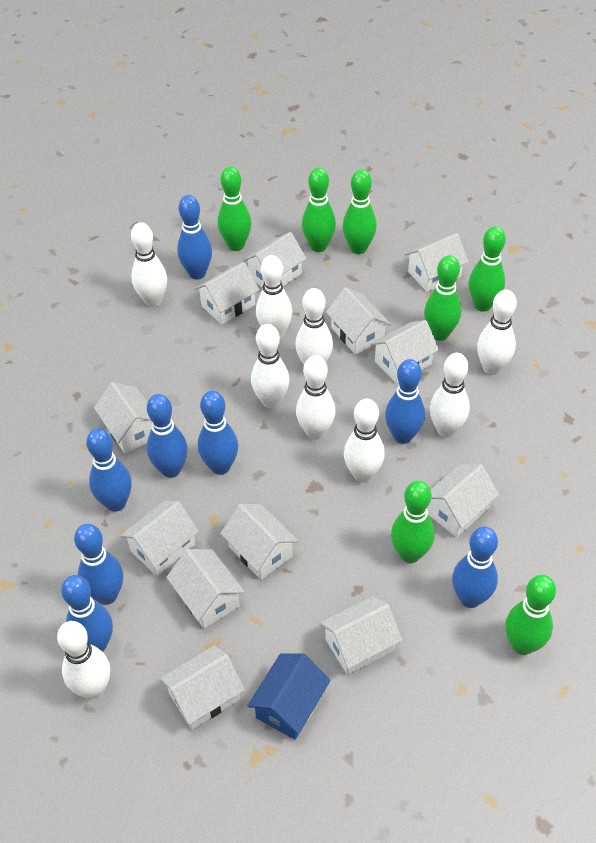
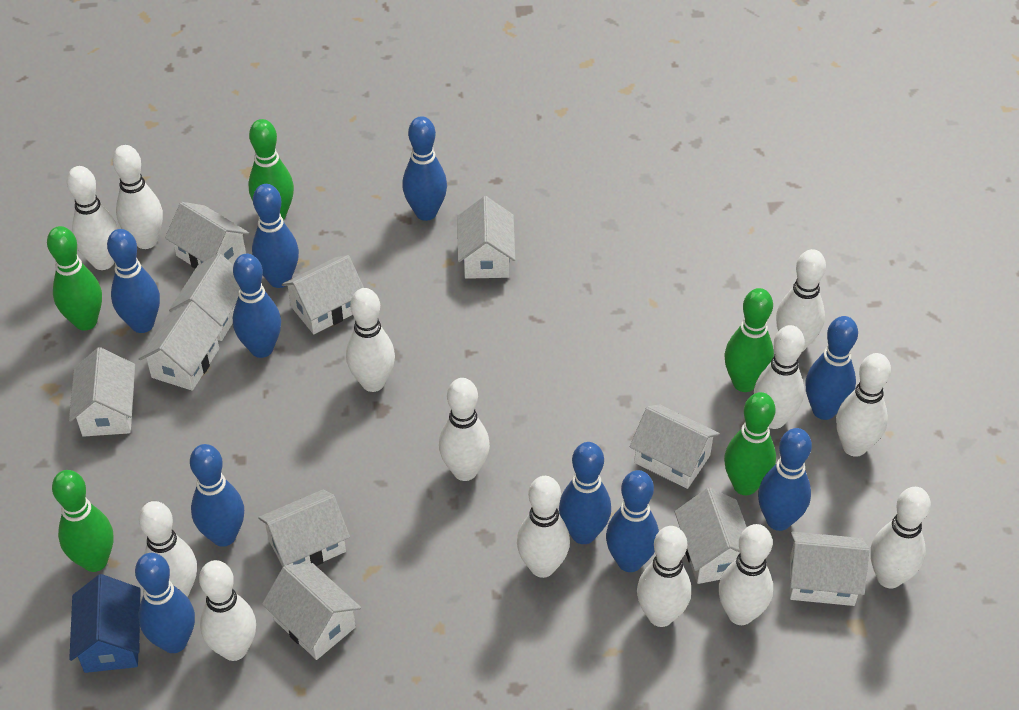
blue bowling pin: [61,575,113,652] [74,524,123,605] [86,428,132,512] [147,394,188,478] [177,195,212,280] [198,391,238,475] [385,359,425,444] [452,527,498,608] = 8 -> [107,229,160,333] [135,553,195,653] [190,444,244,547] [233,254,281,358] [252,184,299,288] [402,116,447,221] [559,442,611,544] [606,470,659,572] [758,428,812,531] [805,316,858,420] = 10
green bowling pin: [218,167,252,251] [302,168,336,252] [343,169,377,254] [391,481,435,563] [424,255,461,341] [469,226,506,312] [505,575,556,655] = 7 -> [47,226,102,331] [52,470,113,572] [248,119,294,220] [724,288,774,392] [724,392,776,495] = 5
white bowling pin: [57,621,110,699] [131,222,167,307] [251,324,289,409] [256,255,292,339] [295,288,333,364] [296,355,336,440] [344,399,385,483] [430,353,470,437] [477,290,517,375] = 9 -> [67,166,118,270] [112,145,163,249] [139,501,197,597] [199,560,256,661] [346,288,395,392] [439,378,490,481] [517,476,570,578] [637,526,691,627] [718,524,773,625] [754,325,805,429] [776,249,826,352] [836,353,891,457] [871,487,931,588] = 13
white house: [94,382,152,454] [121,501,199,576] [160,645,245,730] [166,549,245,629] [194,262,259,325] [220,504,298,580] [243,232,306,288] [320,596,402,675] [326,287,391,355] [371,320,439,384] [405,233,468,292] [427,464,499,537] = 12 -> [69,347,135,437] [139,301,223,391] [165,202,249,269] [169,254,239,341] [258,490,350,567] [262,563,361,660] [282,255,364,334] [457,196,516,279] [630,404,720,489] [675,487,747,584] [790,532,869,606] = 11

